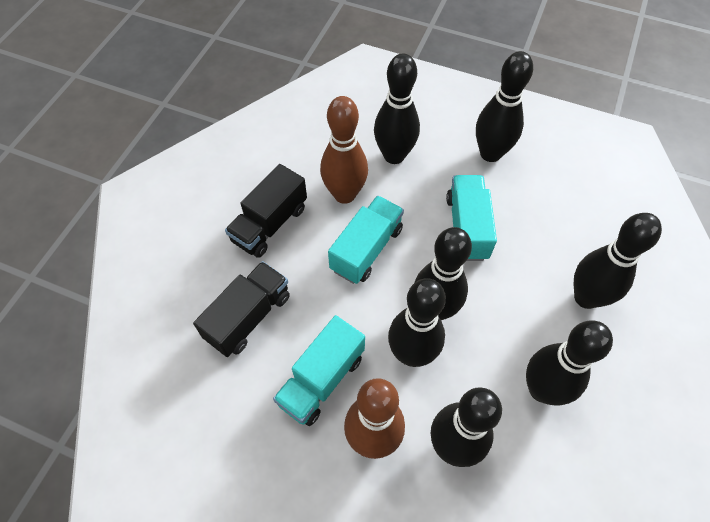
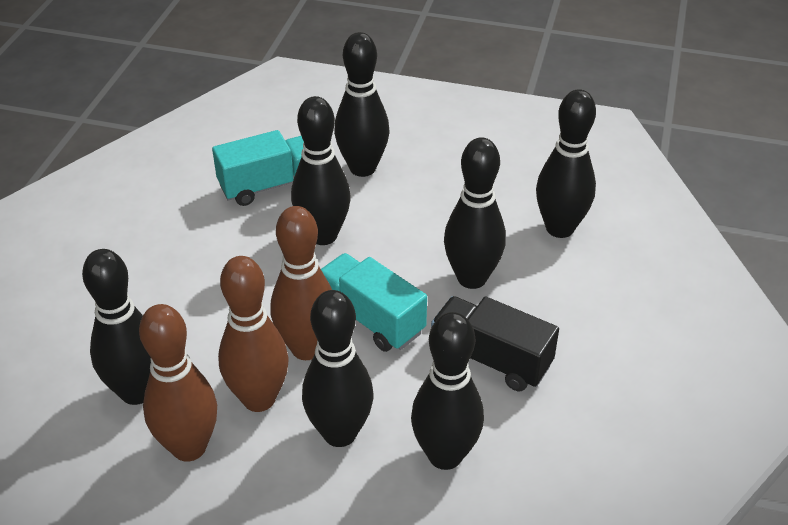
black truck: [193,261,290,357] [225,164,307,258] = 2 -> [431,296,559,391] = 1
brown bowling pin: [320,96,368,204] [344,378,405,459] = 2 -> [139,304,217,462] [218,256,289,412] [271,206,332,360] = 3
turquoise truck: [273,315,365,426] [328,196,404,284] [446,175,497,261] = 3 -> [212,130,304,206] [321,253,427,352] = 2

